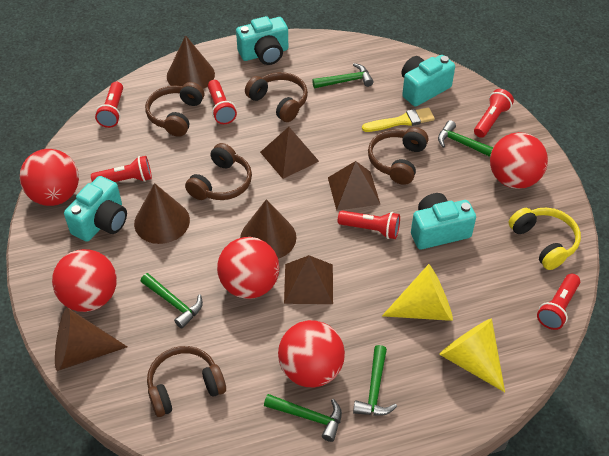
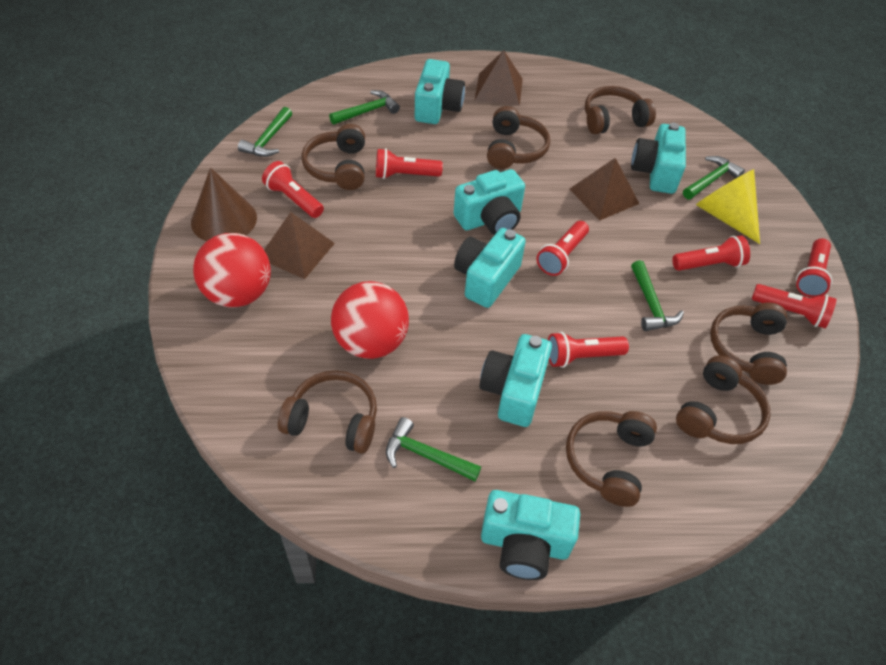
brown cone: [55,308,127,371] [134,183,190,244] [167,35,215,89] [240,199,296,259] = 4 -> [191,167,257,241] = 1
brown headphones: [145,82,204,137] [147,346,226,417] [185,143,252,200] [245,72,308,122] [368,127,428,185] = 5 -> [278,370,377,454] [302,124,365,190] [487,106,550,169] [566,411,657,507] [585,86,656,134] [676,355,771,444] [710,303,787,385] = 7
red ball: [20,149,79,206] [52,249,117,312] [217,237,279,299] [278,320,345,388] [490,132,548,189] = 5 -> [193,233,271,307] [331,281,409,359] = 2
red flashlight: [91,156,152,182] [95,82,123,128] [208,80,237,124] [338,210,400,239] [474,89,514,138] [537,274,580,330] = 6 -> [262,161,324,218] [376,148,443,179] [536,221,589,276] [548,332,629,368] [672,235,750,271] [752,284,836,328] [796,238,833,297] = 7
turquoise camera: [64,176,127,242] [236,16,288,65] [401,55,455,107] [411,193,476,249] = 4 -> [415,59,465,124] [454,169,525,235] [454,228,526,308] [479,334,552,427] [481,490,580,580] [631,123,686,194] = 6
yellow brush: [362,107,435,132] = 1 -> none = 0
yellow cone: [382,264,453,321] [439,319,505,392] = 2 -> [696,169,760,244] = 1
yellow headphones: [509,208,581,270] = 1 -> none = 0

